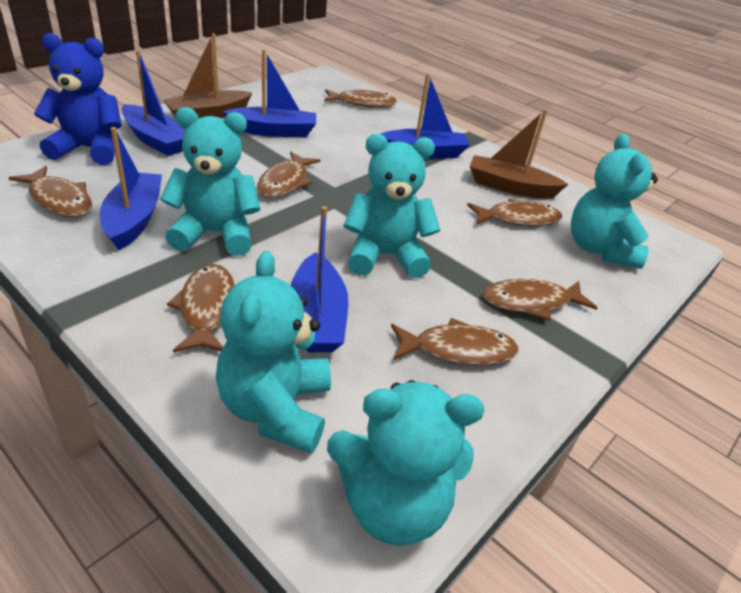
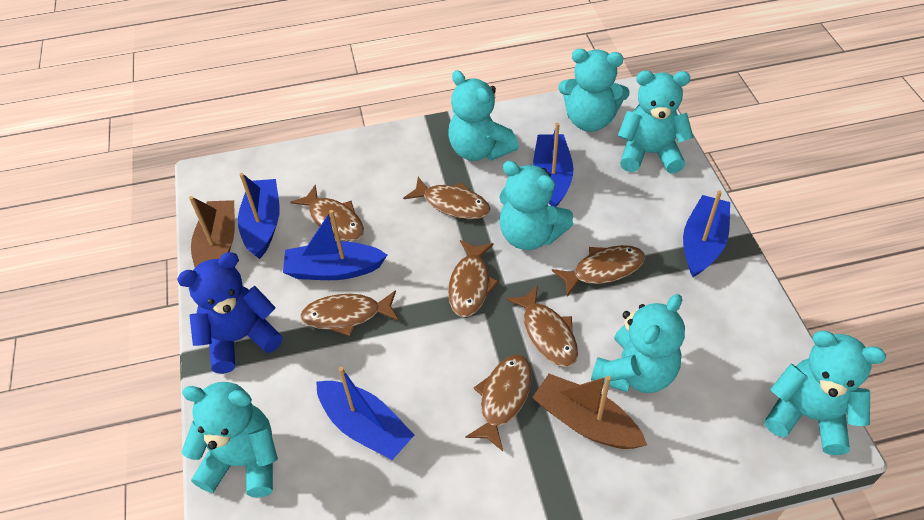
turquoise teddy bear: [160,107,261,256] [216,251,331,453] [327,380,484,546] [343,134,440,278] [571,133,658,269] = 5 -> [182,382,278,498] [449,70,519,161] [499,161,573,250] [558,49,630,132] [591,294,685,393] [618,70,694,174] [765,330,886,455] = 7

